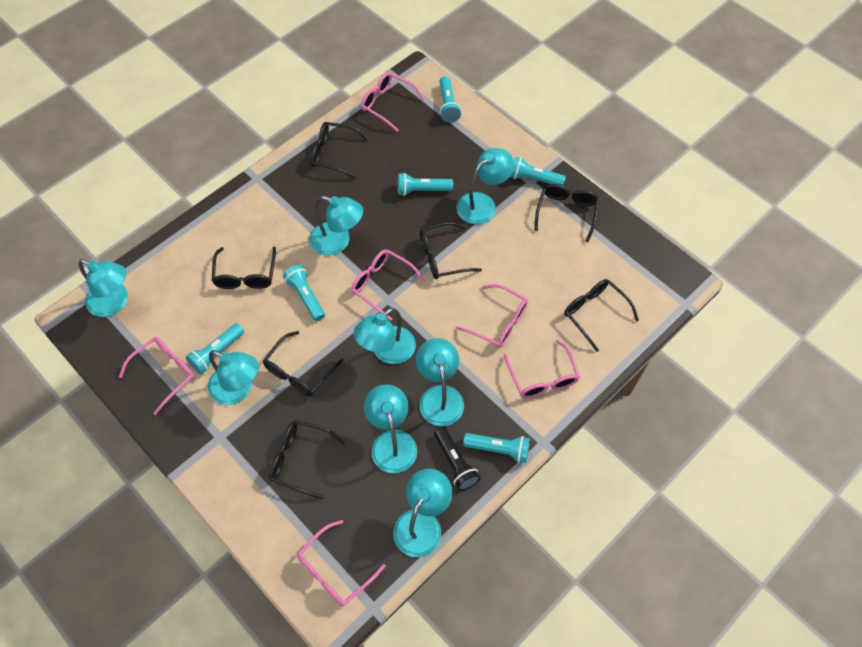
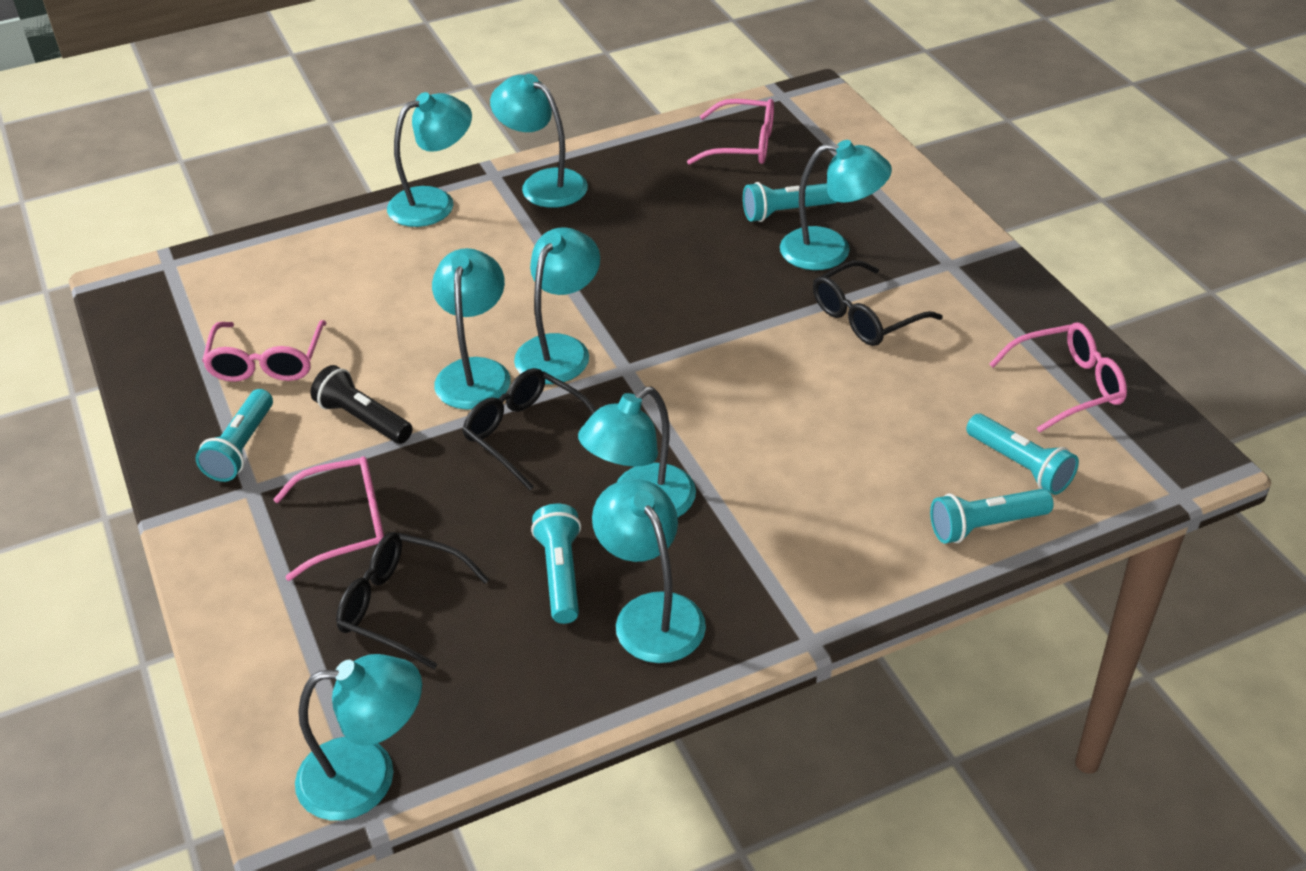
black glasses: [212,246,276,289] [263,331,343,396] [269,420,345,499] [311,122,369,179] [420,222,482,279] [534,184,599,243] [564,279,639,352] = 7 -> [336,532,489,669] [462,368,596,490] [813,260,943,346] = 3
pink glasses: [119,337,195,415] [297,520,386,607] [351,249,425,321] [361,72,425,131] [456,284,528,348] [504,340,580,398] = 6 -> [202,320,326,382] [273,456,384,581] [687,99,774,165] [989,322,1127,433] = 4
turquoise flashlight: [186,323,244,374] [283,265,325,321] [398,173,453,196] [439,76,461,122] [463,433,530,463] [510,156,566,186] = 6 -> [195,389,273,482] [531,504,581,624] [743,182,837,222] [930,489,1054,543] [966,414,1079,495] = 5

